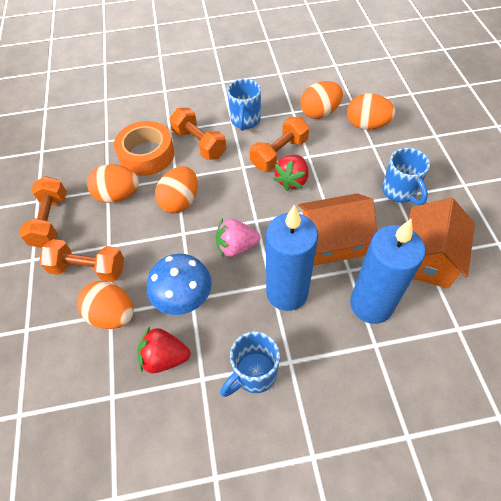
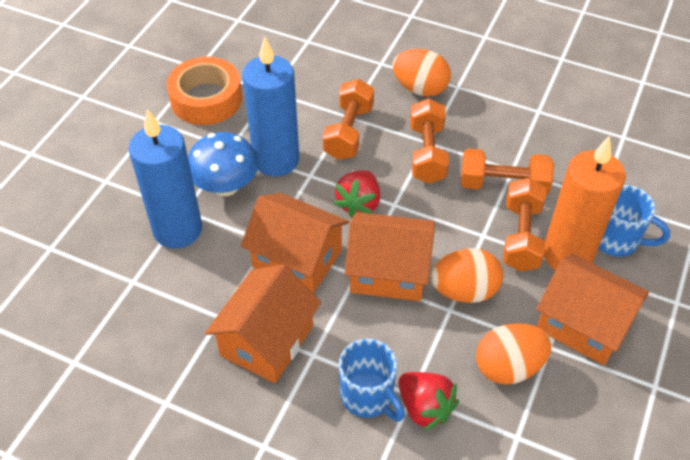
blue mug: [220,332,280,397] [227,79,261,131] [382,148,430,205] = 3 -> [339,339,405,421] [599,185,670,257] = 2
orange candle: none = 0 -> [544,136,626,270] = 1
orange egg: [77,281,134,329] [87,164,139,203] [155,166,198,214] [300,81,343,119] [347,93,395,130] = 5 -> [392,49,451,97] [431,248,503,303] [476,323,552,385] = 3
orange house: [298,193,377,266] [408,198,475,289] = 2 -> [205,264,321,383] [241,193,349,293] [345,212,435,301] [536,254,649,365] = 4
pink strawberry: [216,218,260,258] = 1 -> none = 0

